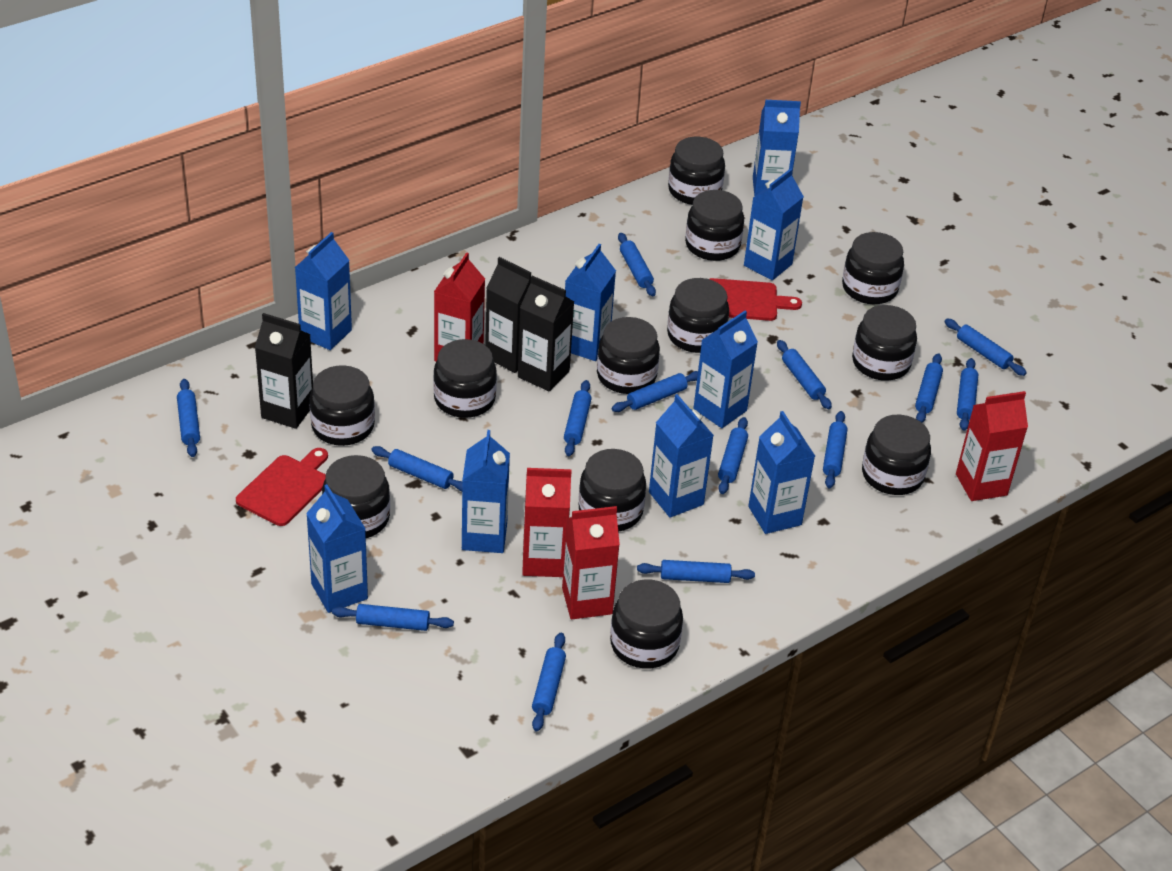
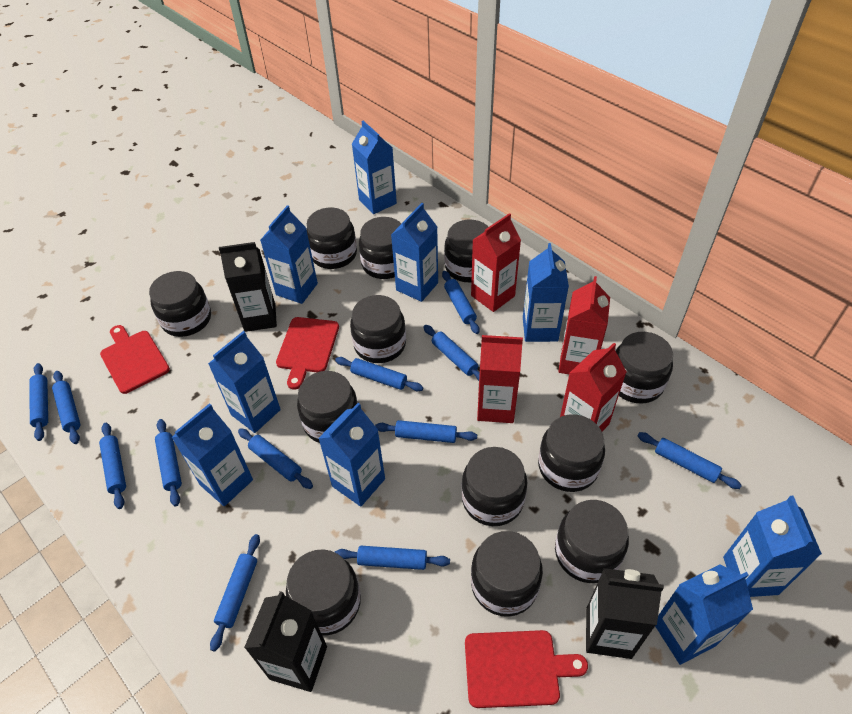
blue rolling pin: [177,379,200,457] [332,604,454,631] [371,446,462,492] [532,633,566,732] [564,380,592,456] [612,371,698,412] [618,233,656,297] [637,560,755,583] [718,417,748,494] [777,340,832,409] [823,411,848,488] [915,353,943,423] [945,319,1027,376] [957,358,978,431] = 14 -> [30,363,48,441] [52,371,81,444] [99,423,126,509] [155,419,182,507] [210,534,260,652] [238,428,313,489] [335,357,423,391] [335,546,450,570] [375,420,477,443] [423,325,480,381] [442,271,480,334] [637,432,742,489] = 12
red cutting board: [236,448,328,526] [710,278,802,321] = 2 -> [100,325,170,394] [276,317,339,390] [465,630,588,708] = 3

